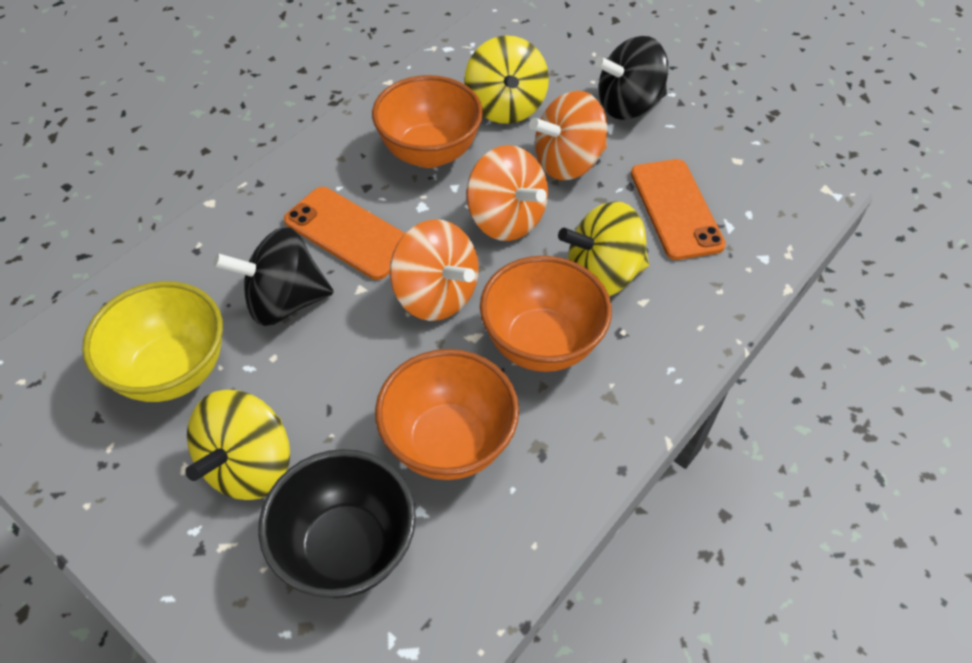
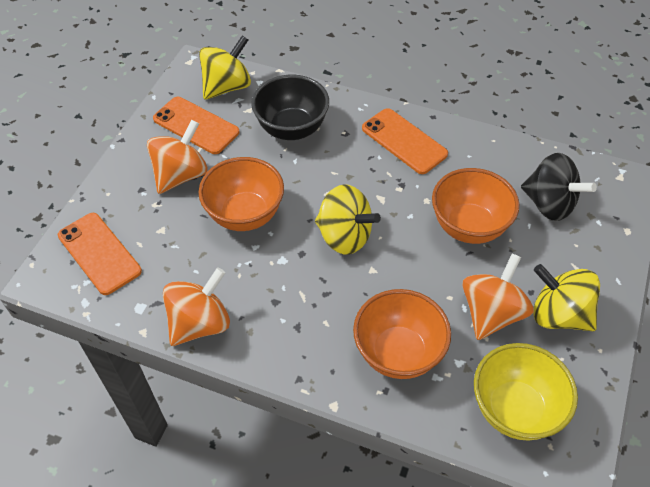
black spinning top: [213,227,334,326] [595,36,668,120] = 2 -> [521,153,597,221] = 1
orange phone: [284,187,405,280] [631,159,726,260] = 2 -> [58,213,142,295] [153,97,239,154] [362,108,448,174] = 3

